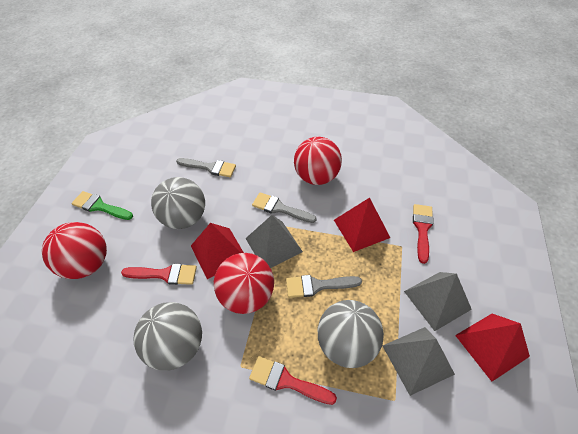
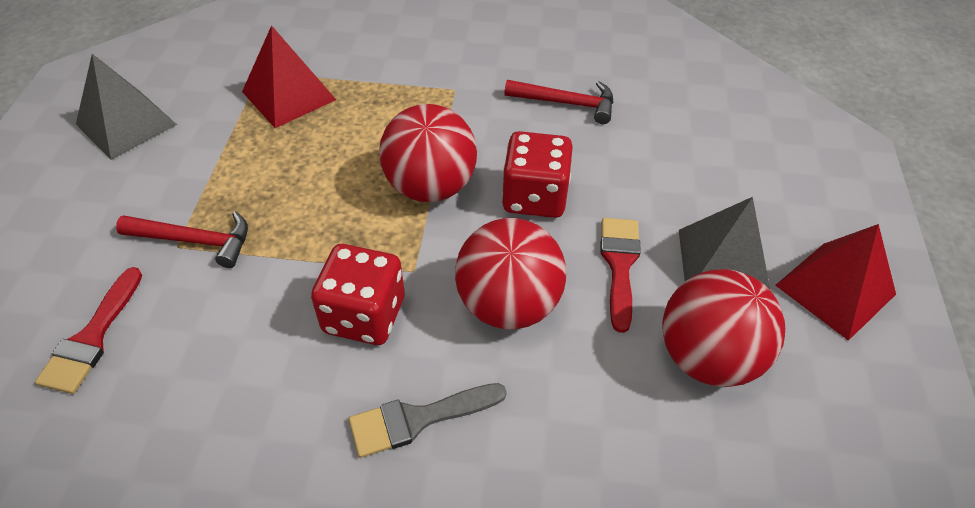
green brush: [71,191,133,220] = 1 -> none = 0
grey ball: [134,302,202,371] [151,177,205,229] [318,300,384,368] = 3 -> none = 0
grey brush: [176,158,236,177] [252,192,317,223] [286,275,362,298] = 3 -> [349,383,507,458] = 1
grey pyramid: [245,215,303,268] [383,327,455,396] [404,272,472,331] = 3 -> [76,54,177,160] [679,197,771,291] = 2
red brush: [121,263,197,285] [249,356,337,405] [413,204,434,264] = 3 -> [35,267,142,394] [601,218,641,333] = 2
red dice: none = 0 -> [311,244,405,345] [502,131,573,218] = 2
red hammer: none = 0 -> [116,211,248,268] [504,80,613,124] = 2
red pyramid: [191,223,244,279] [334,198,390,252] [455,314,530,382] = 3 -> [242,25,336,128] [775,224,896,341] = 2

